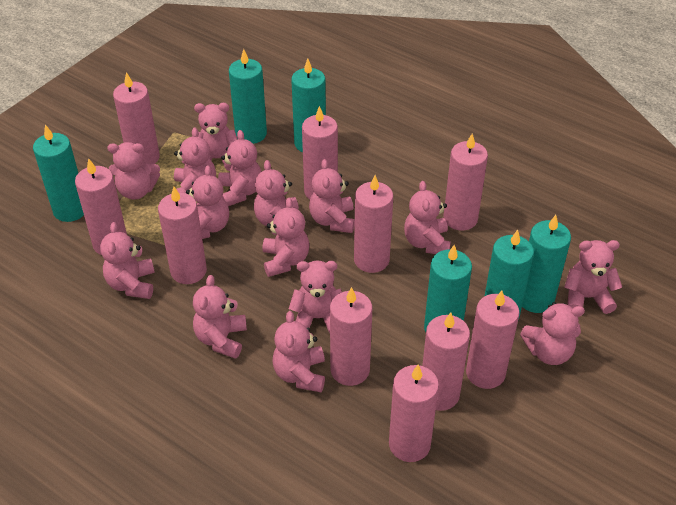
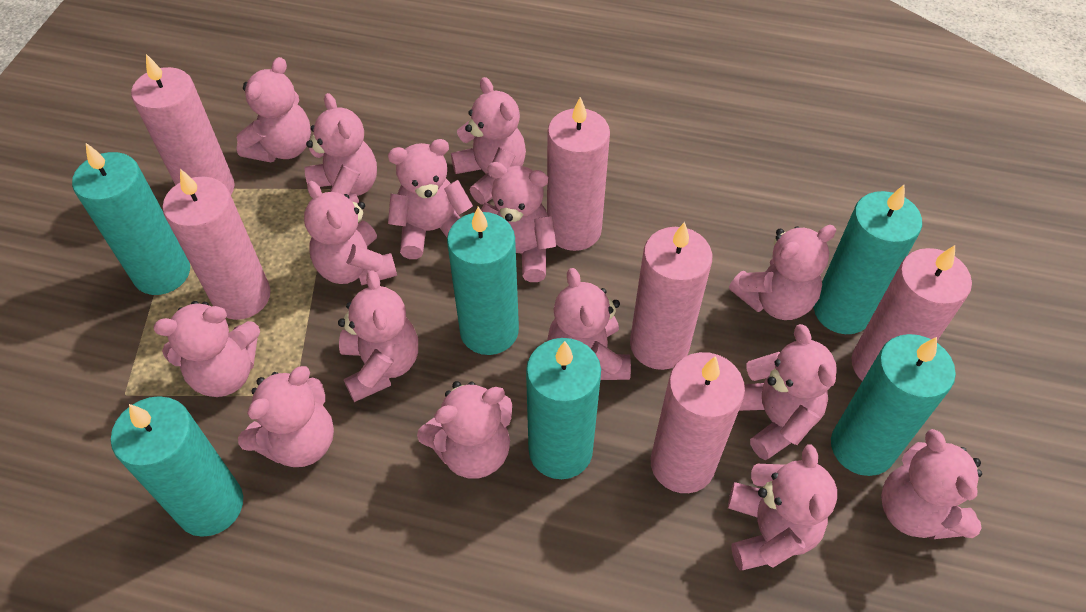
pink candle: [75,158,127,255] [113,72,160,165] [158,187,207,284] [302,106,338,200] [330,287,372,386] [354,175,393,273] [389,365,439,462] [422,313,470,411] [444,134,488,230] [466,291,520,389] = 10 -> [131,54,235,194] [163,169,271,320] [547,97,610,251] [630,222,712,370] [651,352,745,493] [852,245,972,381] = 6

